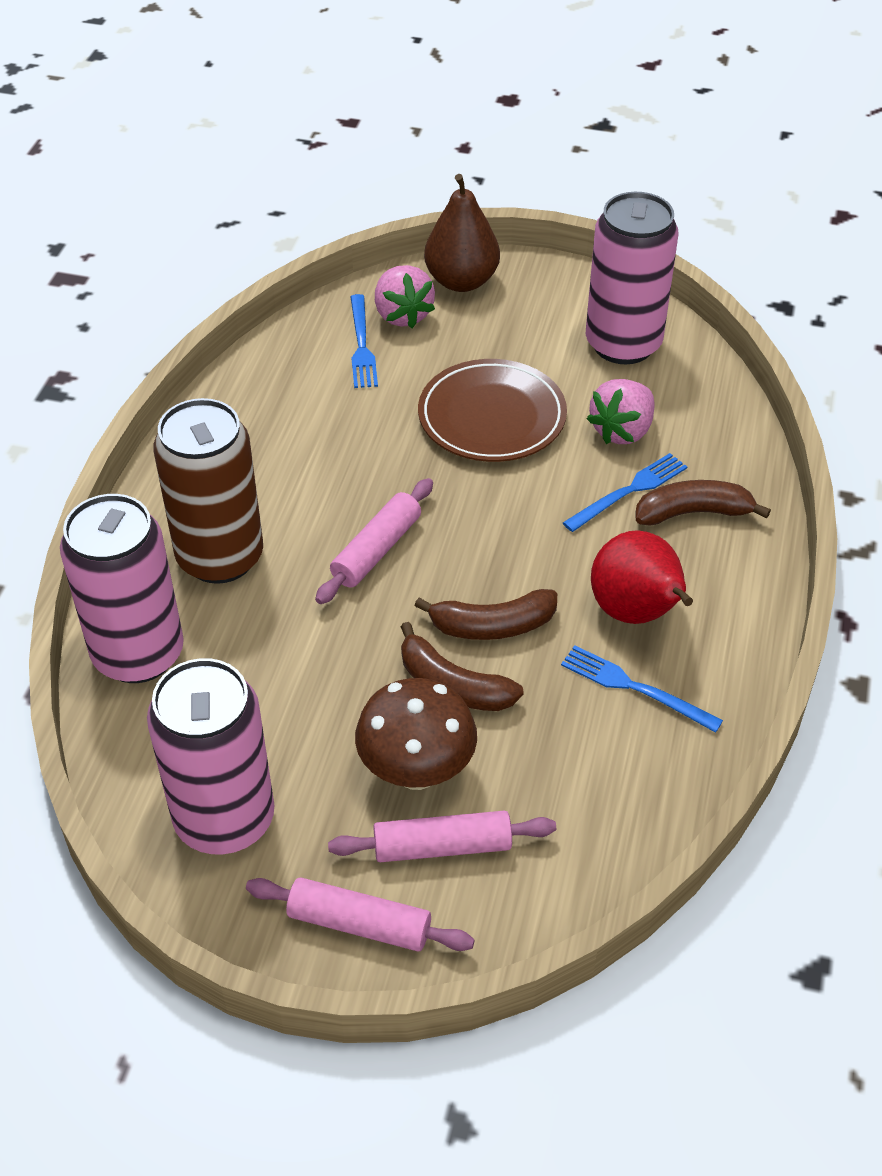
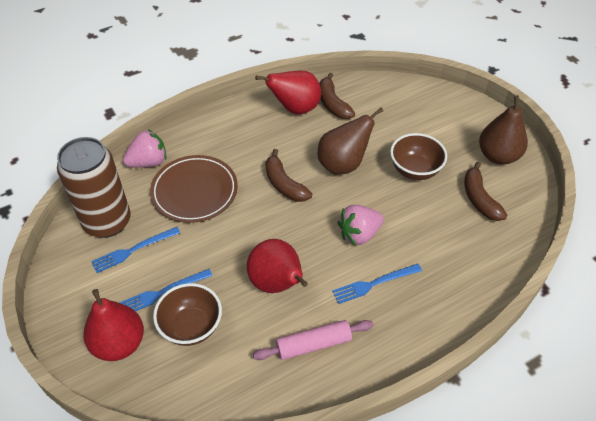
brown bowl: none = 0 -> [153,283,222,346] [390,133,447,180] = 2
brown mushroom: [355,678,477,790] = 1 -> none = 0
brown pear: [424,174,500,292] = 1 -> [318,108,383,175] [479,95,528,165] = 2
pink can: [60,494,184,683] [147,658,275,854] [586,192,678,364] = 3 -> none = 0
pink rolling pin: [246,877,475,951] [315,478,433,604] [328,811,556,862] = 3 -> [253,320,373,360] = 1
red pear: [591,530,693,624] = 1 -> [83,289,144,361] [247,239,308,293] [255,71,321,114] = 3

